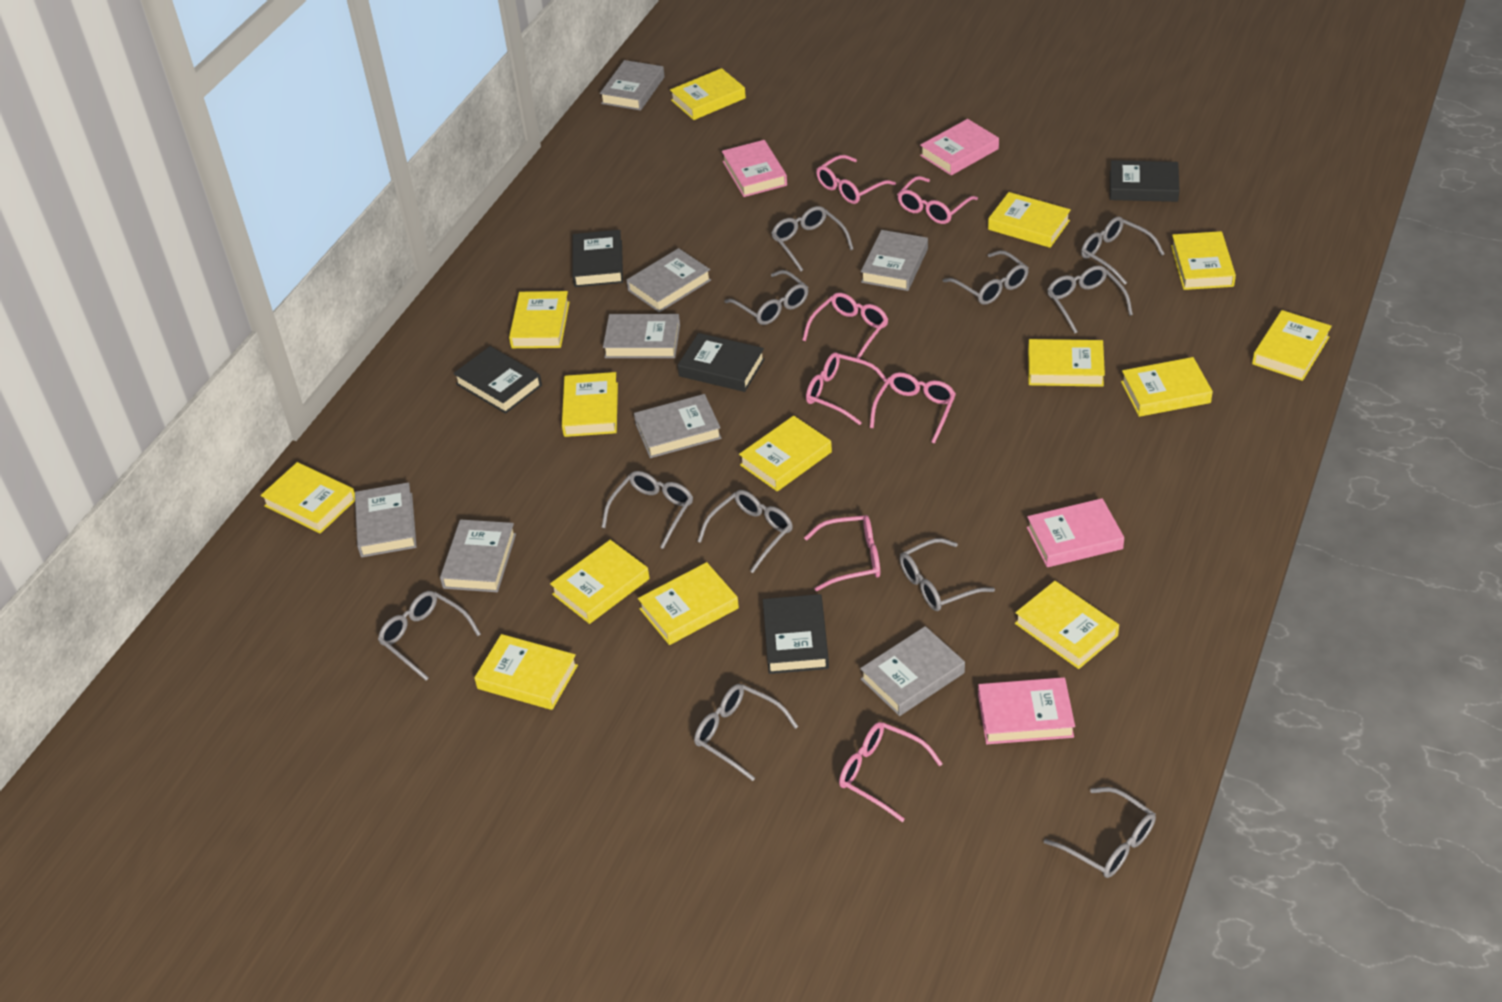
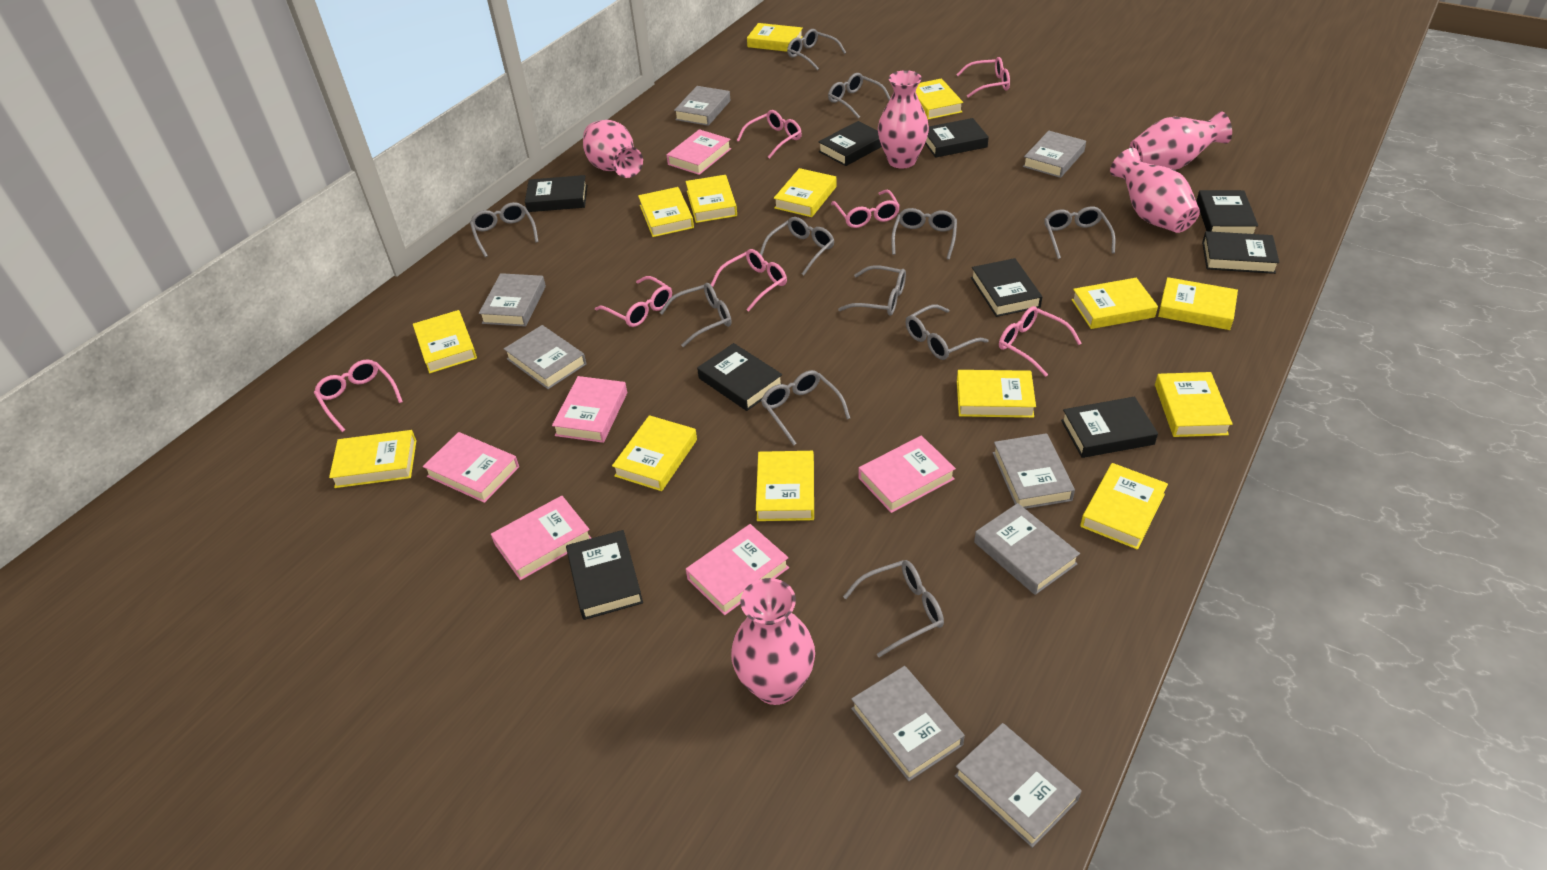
black book: [453,346,542,414] [572,230,623,287] [678,333,765,392] [763,594,829,674] [1110,160,1180,202] = 5 -> [525,175,587,212] [566,530,643,620] [697,343,782,411] [818,121,882,166] [925,118,989,158] [971,258,1042,317] [1061,397,1158,458] [1196,190,1258,234] [1202,231,1280,274] = 9
pink book: [722,140,787,197] [920,119,999,175] [978,677,1075,744] [1027,498,1124,567] = 4 -> [423,432,519,503] [491,496,591,580] [552,376,627,443] [667,129,731,175] [686,524,789,615] [859,436,956,513] = 6
pink vase: none = 0 -> [583,120,643,178] [731,578,815,705] [878,70,929,169] [1110,148,1200,233] [1129,111,1232,170] = 5

